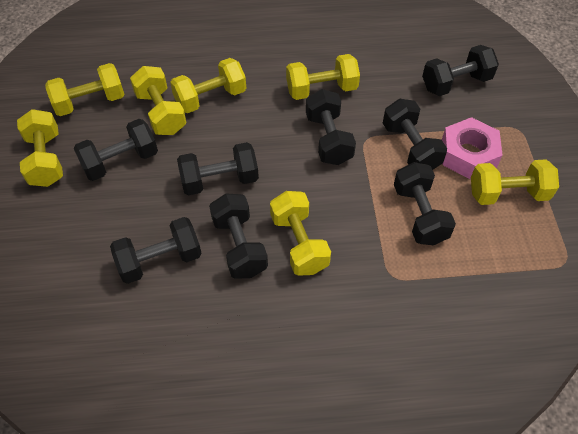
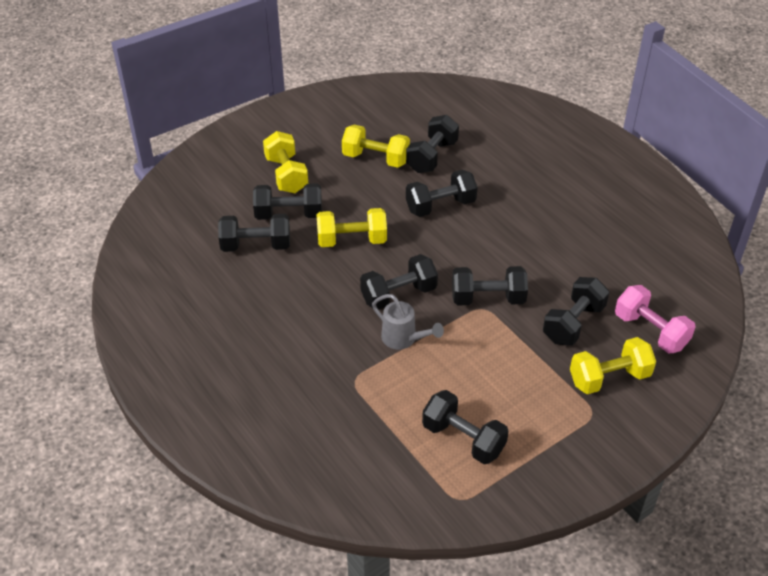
grey watering can: none = 0 -> [372,294,444,350] = 1
pink dumbbell: none = 0 -> [615,285,696,353] = 1
pink nut: [442,117,502,179] = 1 -> none = 0
yellow dumbbell: [17,109,63,187] [45,63,125,116] [130,66,187,135] [170,58,246,113] [270,191,331,276] [286,54,360,100] [471,159,559,205] = 7 -> [263,131,308,193] [317,208,387,247] [342,125,410,168] [570,337,656,394] = 4

